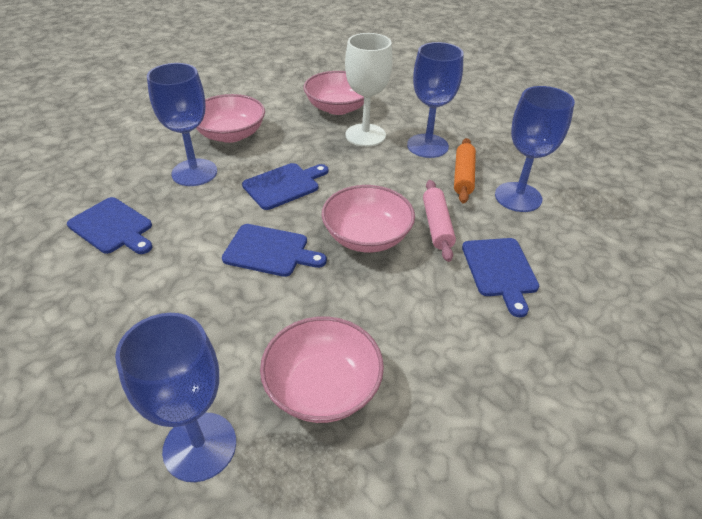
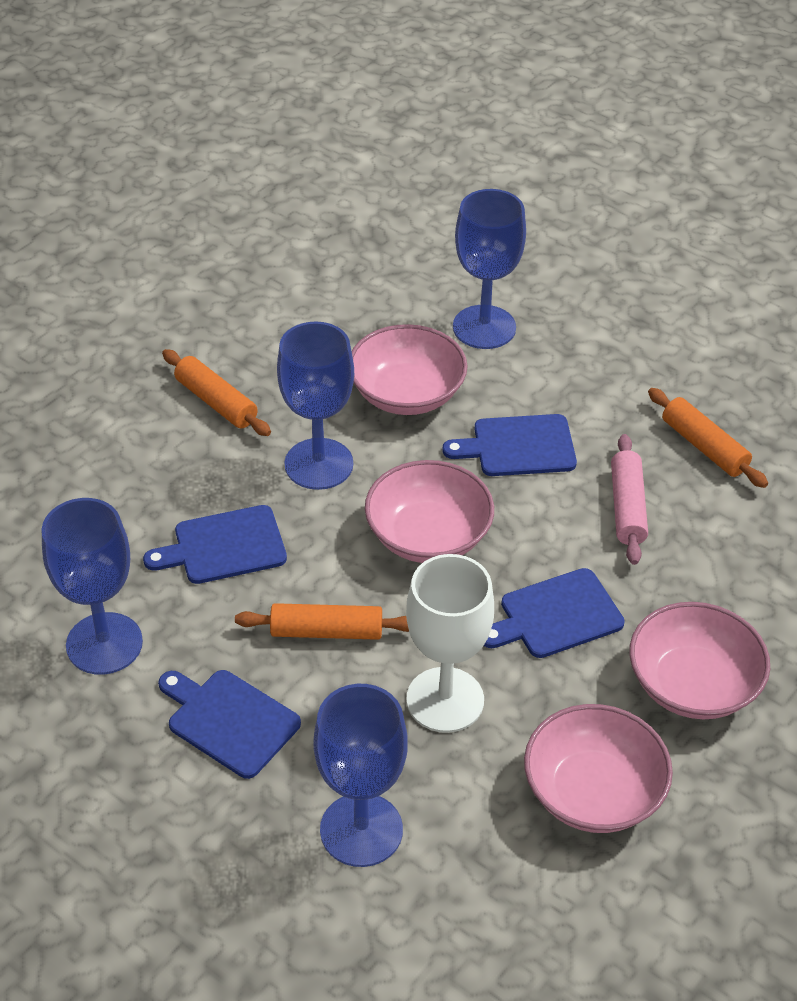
orange rolling pin: [454,138,476,204] = 1 -> [162,349,271,436] [235,603,409,640] [648,388,768,488] = 3

